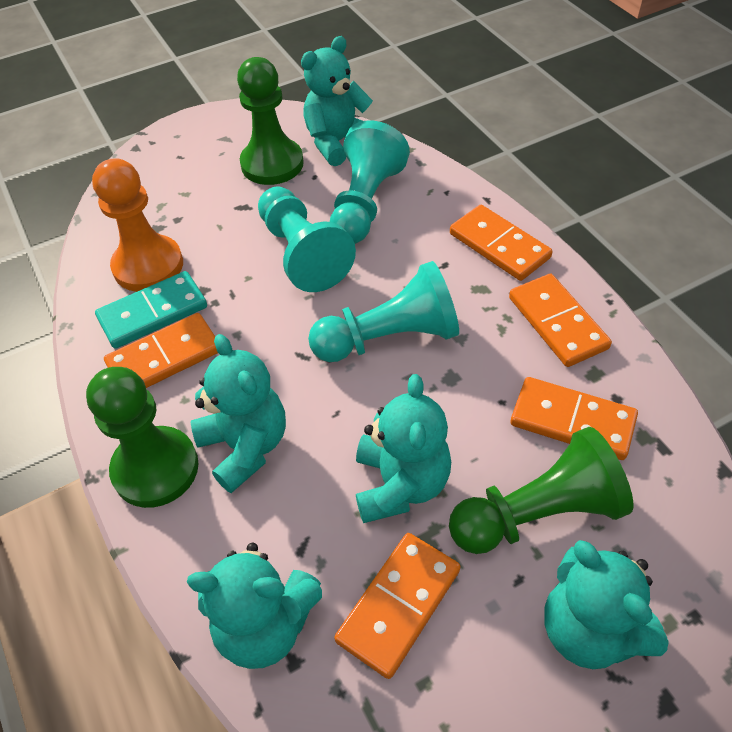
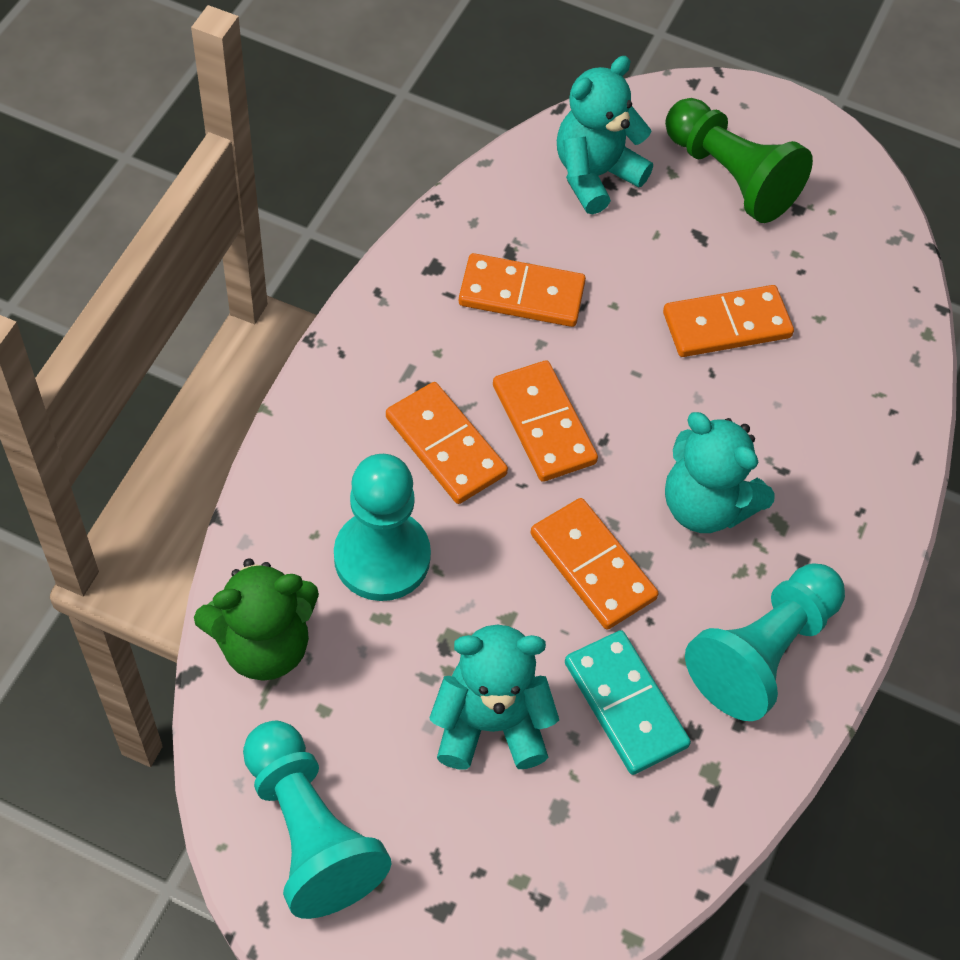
green pawn: [86,367,199,508] [237,57,304,185] [449,427,633,554] = 3 -> [665,98,813,223] = 1
green teddy bear: none = 0 -> [194,558,319,681] = 1
orange pawn: [92,158,183,292] = 1 -> none = 0
turquoise teddy bear: [187,543,322,669] [191,334,286,493] [301,36,373,166] [356,374,451,523] [544,540,669,669] = 5 -> [430,624,559,769] [557,56,653,214] [665,412,775,533] = 3

